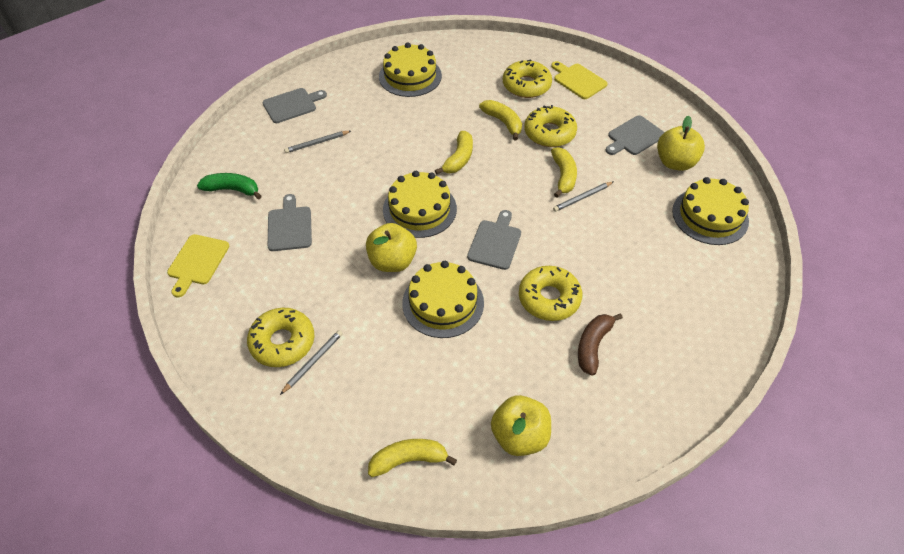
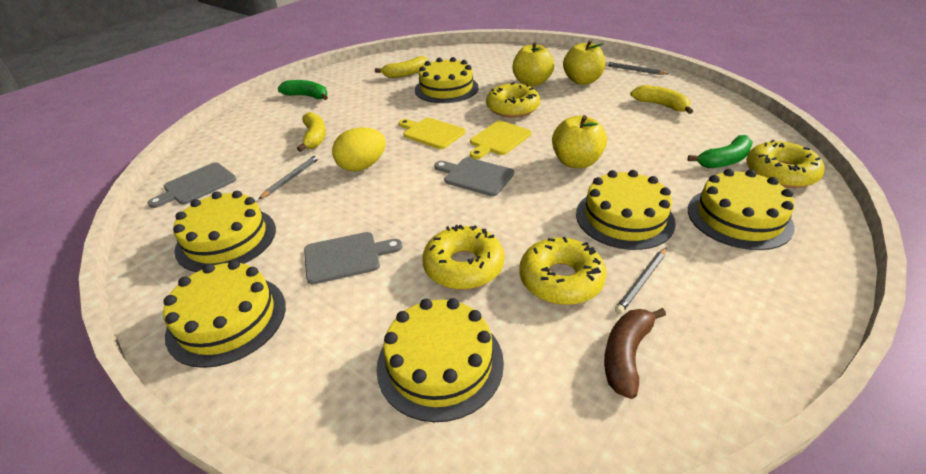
green banana: [197,173,262,199] = 1 -> [278,80,328,100] [687,135,753,168] = 2
grey cutting board: [263,88,327,123] [268,194,312,251] [467,210,521,270] [605,115,665,155] = 4 -> [148,162,236,208] [304,232,402,284] [434,158,514,196] = 3
yellow banana: [368,439,457,477] [435,131,473,175] [479,100,522,140] [551,147,577,197] = 4 -> [297,112,326,152] [375,56,428,78] [630,85,693,114] = 3
yellow cake: [379,43,442,97] [383,171,457,238] [402,261,484,338] [672,177,749,245] = 4 -> [163,260,286,368] [173,191,276,272] [376,298,504,422] [415,57,479,103] [576,170,676,250] [688,169,795,250] = 6
yellow egg: none = 0 -> [332,127,386,172] = 1

